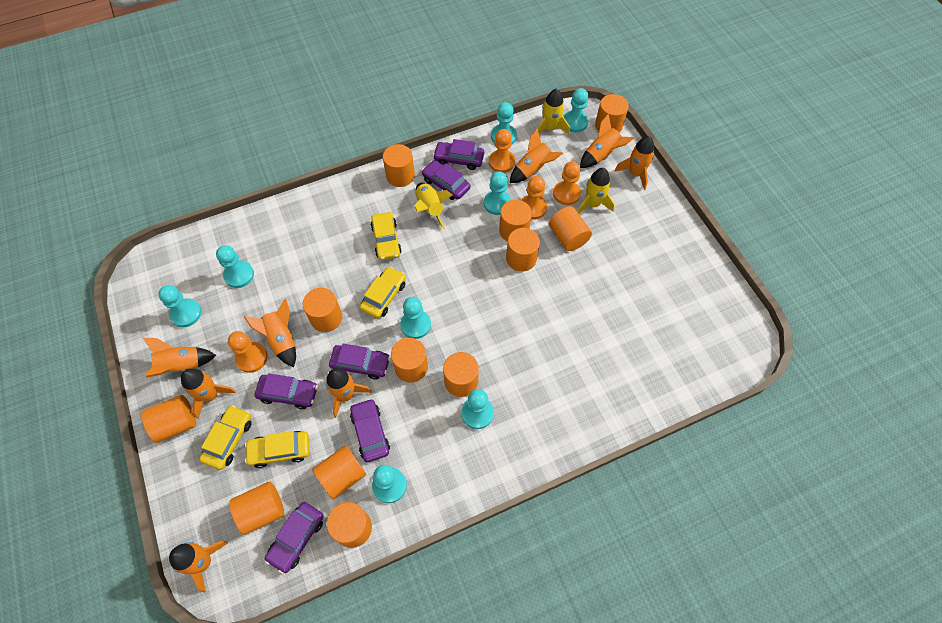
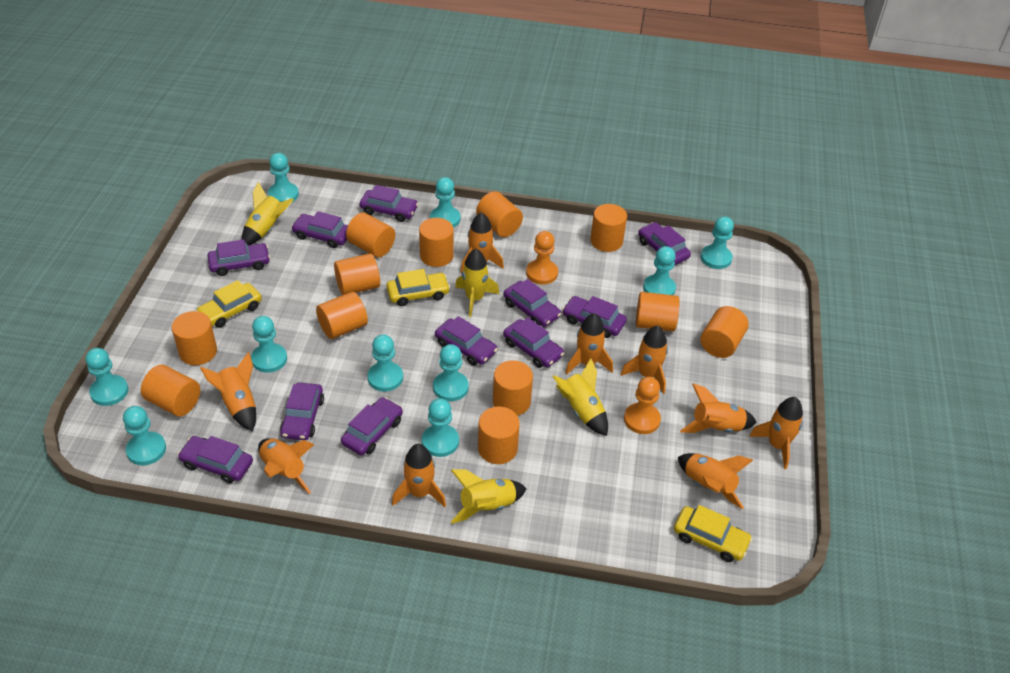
orange pawn: [228,331,268,373] [489,129,515,173] [521,176,547,220] [553,161,581,205] = 4 -> [526,231,558,284] [624,377,661,434] = 2
orange rocket: [143,338,216,377] [169,541,228,593] [181,369,236,419] [244,299,296,367] [326,368,372,418] [510,128,563,183] [580,113,634,168] [614,136,654,190] = 8 -> [200,352,256,431] [258,438,315,494] [392,444,446,507] [460,212,504,274] [565,313,613,375] [621,326,668,394] [678,453,753,509] [680,383,757,433] [749,397,803,469] = 9
purple car: [255,373,318,409] [265,502,324,574] [329,344,390,379] [350,399,390,462] [422,160,471,200] [433,139,484,170] = 6 -> [178,436,253,484] [208,239,270,276] [280,382,324,440] [291,211,348,248] [341,397,403,455] [360,185,419,222] [435,316,498,366] [503,318,564,368] [504,279,561,327] [562,296,627,338] [638,222,691,265] = 11
turquoise pawn: [158,285,202,327] [216,245,254,288] [372,465,407,503] [400,297,431,339] [461,389,494,429] [484,171,511,215] [491,102,517,144] [563,88,588,133] = 8 -> [86,348,128,406] [123,406,166,465] [251,316,287,373] [268,153,299,203] [367,334,403,391] [422,398,459,457] [430,177,460,228] [433,344,469,401] [643,246,676,295] [700,216,734,269] = 10
yellow car: [199,405,252,470] [245,431,310,468] [360,266,406,319] [370,212,402,260] = 4 -> [196,280,262,328] [386,269,450,306] [674,505,752,562] = 3
yellow rocket: [414,183,453,229] [538,89,570,135] [577,168,615,214] = 3 -> [242,181,294,245] [451,469,526,524] [455,249,499,317] [552,359,608,436] = 4

